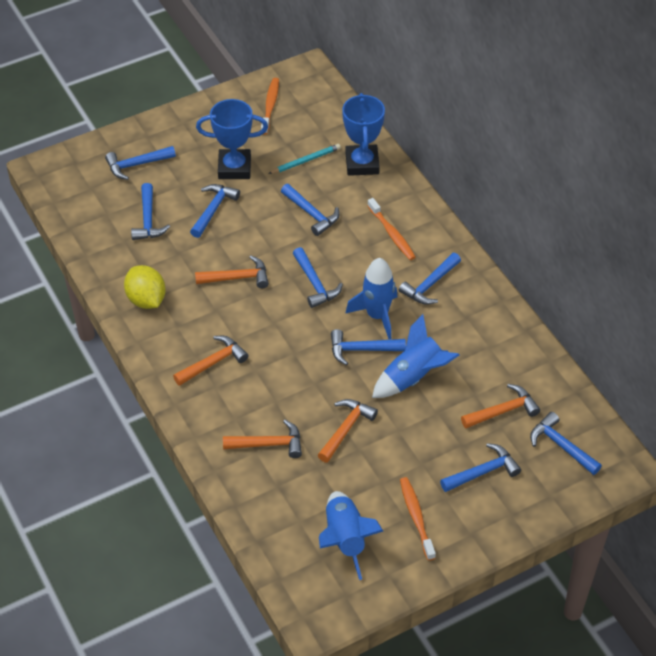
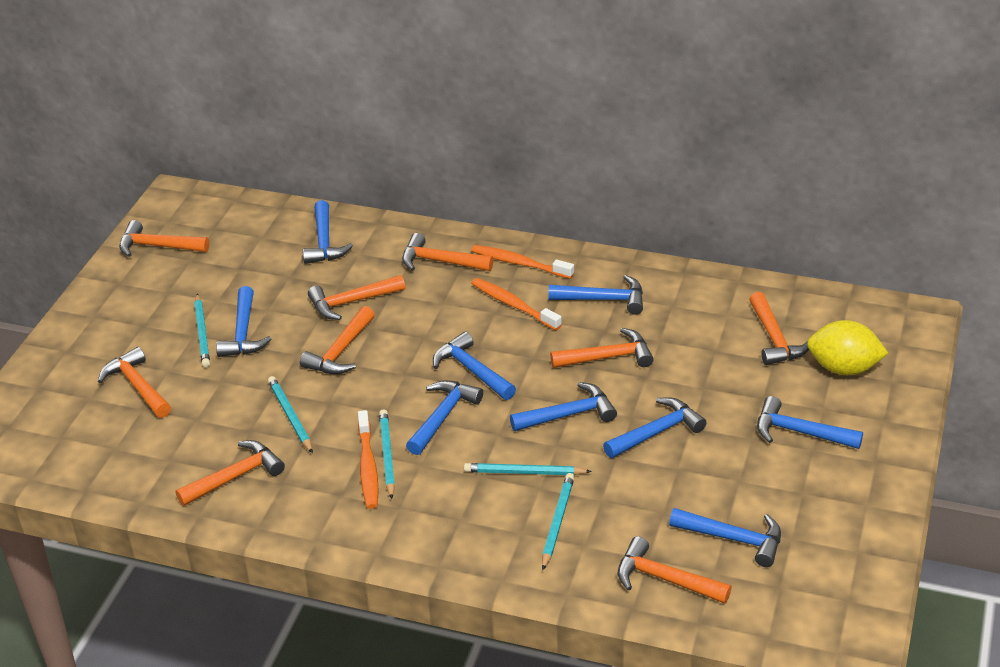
blue rocket: [319,491,383,580] [345,258,397,339] [372,314,459,398] = 3 -> none = 0
blue trophy: [196,99,268,179] [342,93,385,176] = 2 -> none = 0
orange hammer: [173,336,249,386] [195,255,269,288] [223,420,302,458] [318,399,378,463] [461,384,540,428] = 5 -> [98,347,171,418] [119,220,209,257] [175,440,285,506] [300,306,375,374] [308,275,405,320] [402,233,494,271] [550,328,654,368] [618,536,732,604] [749,292,809,365] = 9
turquoise pencil: [268,144,341,174] = 1 -> [194,294,210,367] [268,376,313,453] [379,409,395,499] [464,463,592,475] [542,473,575,570] = 5

